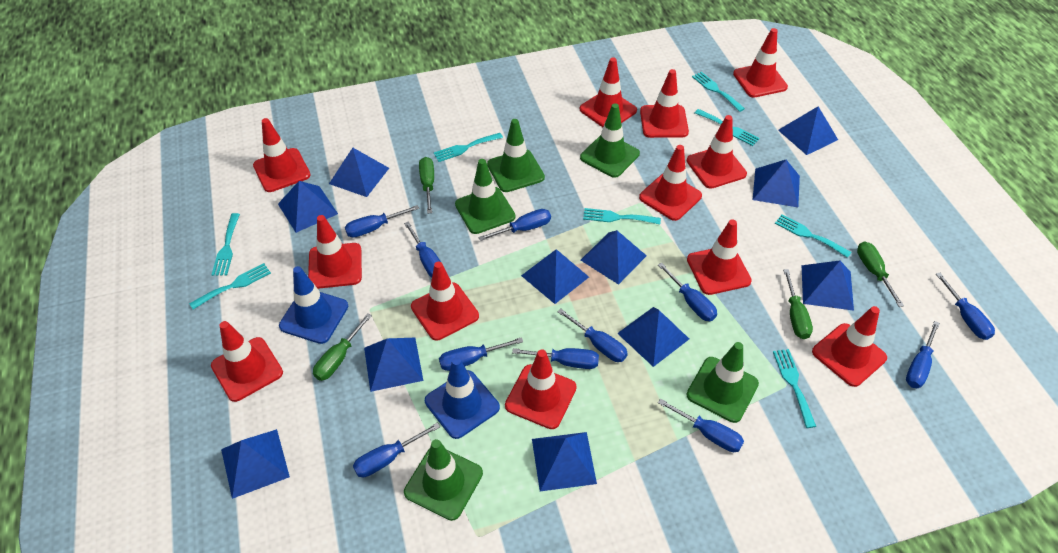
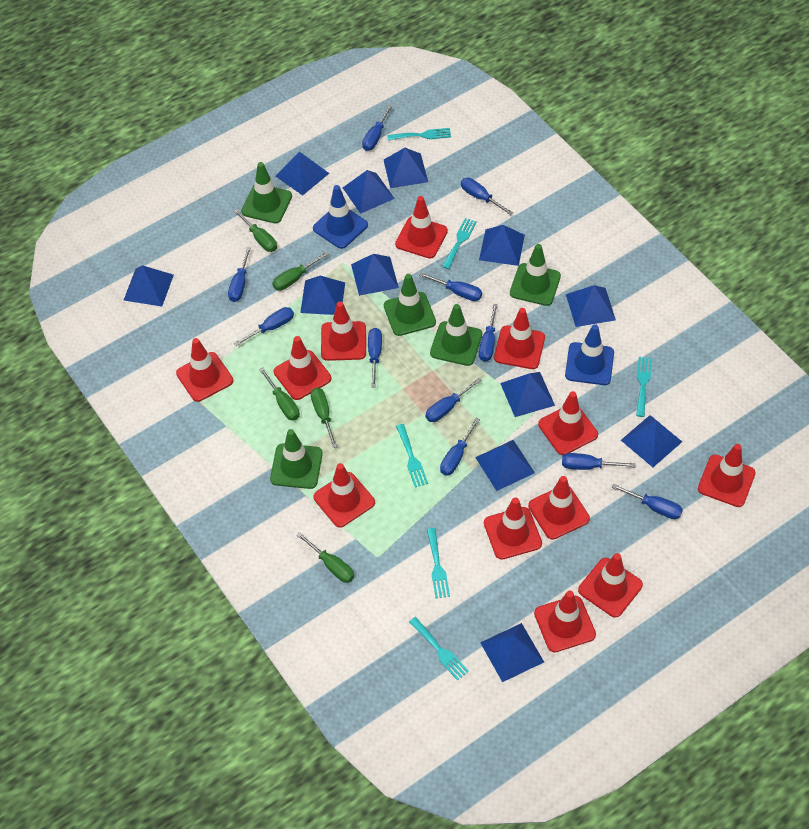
blue pyramid: [221,429,290,499] [278,181,338,233] [329,148,389,197] [364,338,423,392] [521,249,589,304] [532,432,597,491] [581,230,647,285] [617,307,689,367] [753,160,800,207] [778,106,838,155] [802,260,854,311] = 11 -> [124,265,174,307] [276,151,329,196] [300,276,345,315] [343,170,395,214] [351,254,399,296] [384,148,428,188] [475,440,535,491] [479,225,525,266] [480,623,544,682] [500,372,555,417] [566,285,616,327] [621,415,682,467] = 12
green screwdriver: [313,313,372,381] [419,157,434,214] [783,269,813,339] [857,242,904,307] = 4 -> [234,209,277,252] [259,368,300,421] [272,252,329,291] [297,532,354,583] [311,388,337,448] = 5
turquoise fork: [189,263,271,309] [212,213,240,276] [434,133,503,162] [583,208,661,224] [692,72,745,112] [695,109,760,146] [773,349,816,428] [775,214,852,258] = 8 -> [387,128,451,140] [396,424,428,487] [409,617,469,681] [427,528,450,598] [442,218,477,269] [636,357,652,417] = 6

